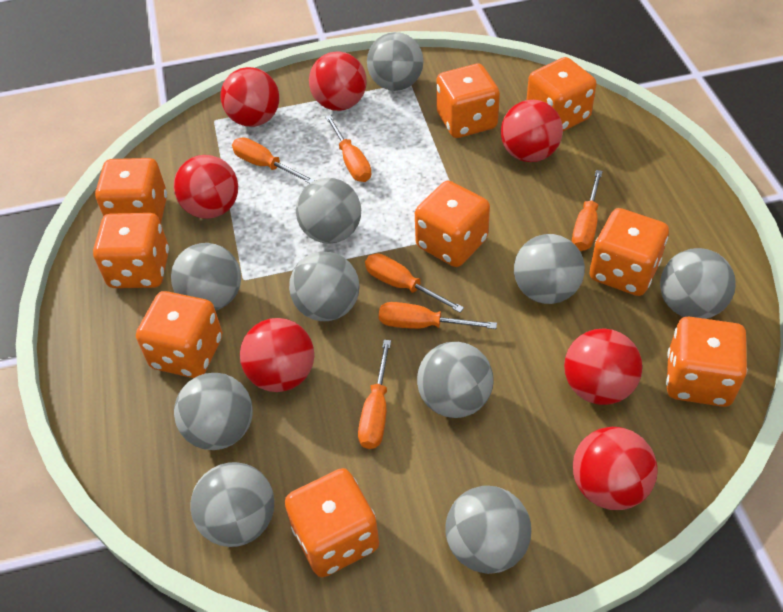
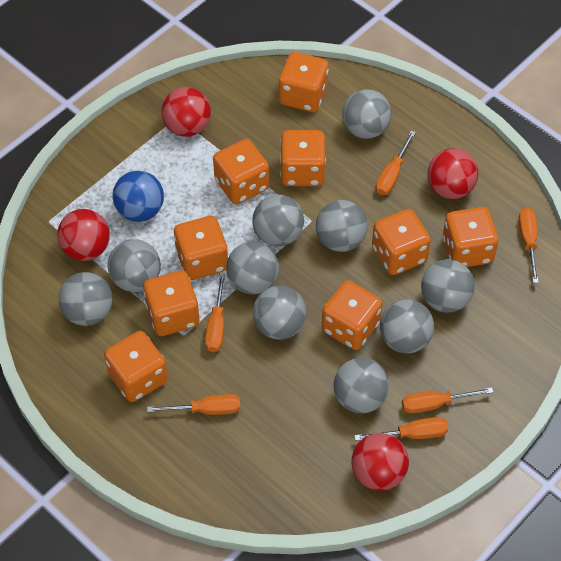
blue ball: none = 0 -> [112,171,164,222] = 1
red ball: [174,155,238,219] [220,67,279,127] [240,318,314,392] [309,51,367,111] [501,100,563,162] [564,328,642,405] [573,427,658,510] = 7 -> [57,209,110,261] [162,87,211,137] [351,433,409,491] [427,148,478,199] = 4

